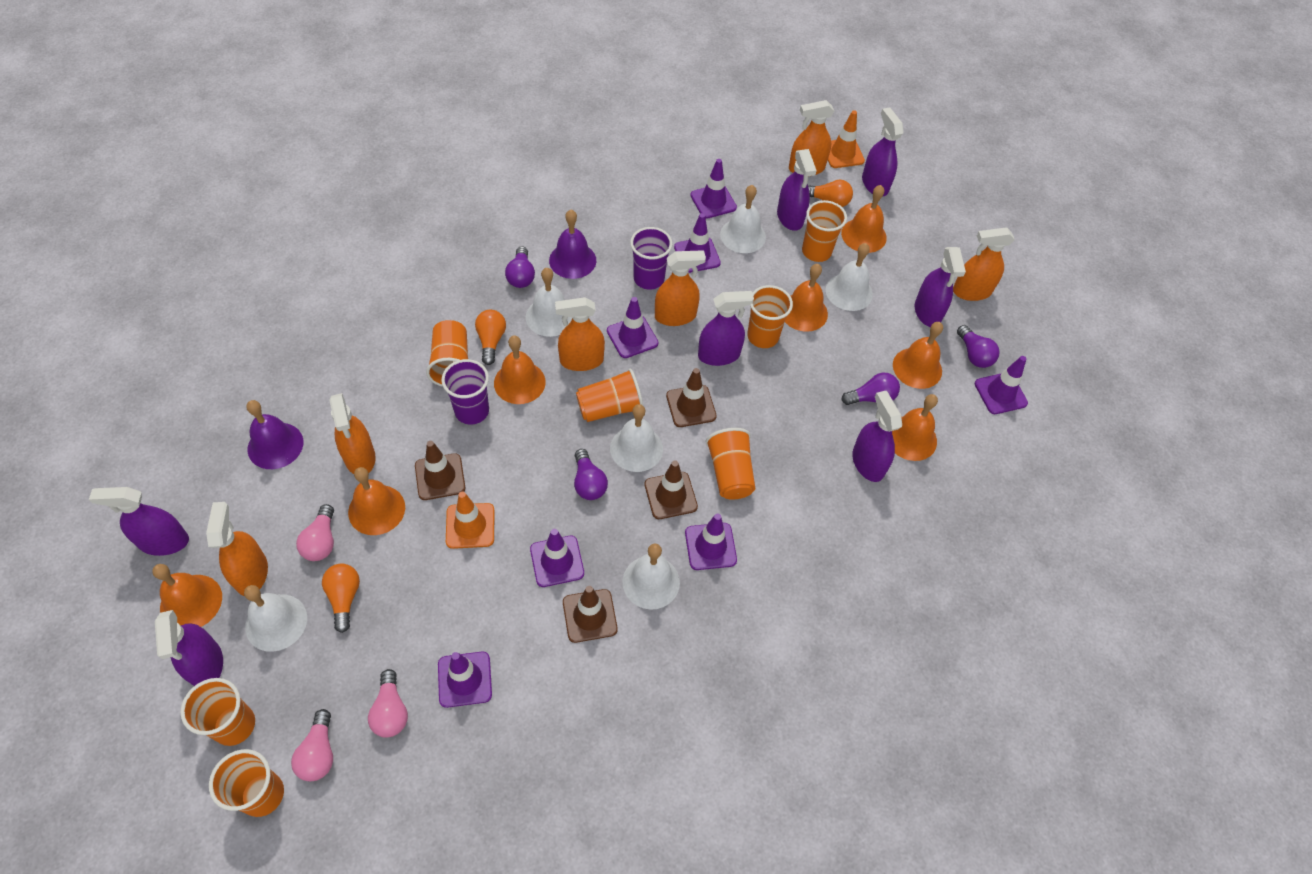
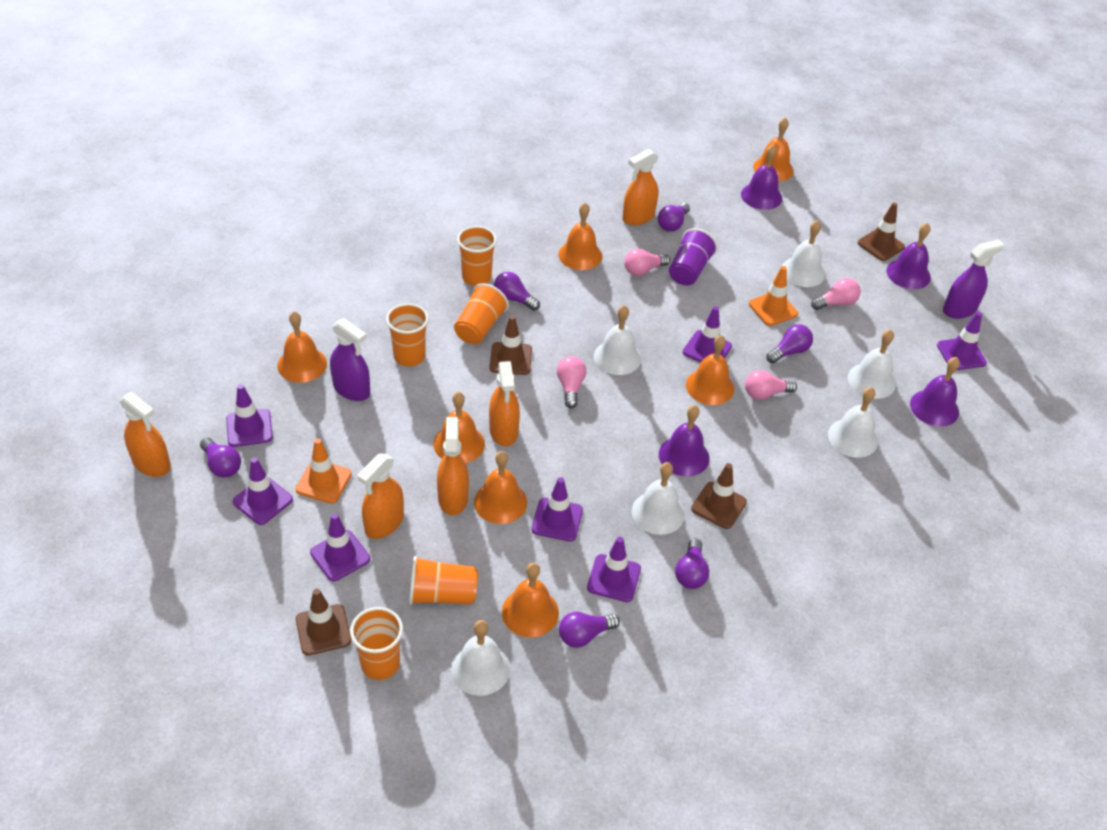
orange cup: [180,678,255,746] [209,749,284,817] [426,320,468,387] [576,369,643,422] [705,428,756,500] [747,285,793,348] [802,200,847,262] = 7 -> [350,607,403,680] [386,303,429,367] [409,556,478,605] [454,283,509,344] [457,226,497,286] = 5
orange light bulb: [322,564,360,633] [475,310,506,365] [808,180,853,207] = 3 -> none = 0
orange spray bottle: [206,502,268,596] [329,393,376,474] [555,297,605,371] [655,250,706,326] [789,100,834,175] [953,228,1015,301] = 6 -> [119,392,171,477] [358,454,404,539] [437,417,469,515] [489,361,520,446] [622,149,659,225] = 5
pink light bulb: [291,709,333,781] [296,504,334,561] [368,669,408,738] = 3 -> [557,356,586,408] [624,249,670,276] [745,370,797,400] [811,278,861,310] = 4
purple bell: [246,400,303,469] [549,210,596,279] = 2 -> [659,405,710,477] [741,145,782,210] [887,223,931,289] [910,357,960,427] = 4
purple cup: [442,359,489,425] [630,227,672,290] = 2 -> [669,228,718,285] = 1
purple light bulb: [505,246,535,288] [574,449,608,500] [842,373,900,405] [957,325,999,368] = 4 -> [200,438,241,478] [494,272,540,311] [559,612,620,648] [658,203,690,232] [675,539,709,589] [766,325,813,363] = 6
purple spray bottle: [89,487,189,556] [155,610,223,686] [698,291,754,366] [777,149,817,231] [852,391,902,482] [862,107,904,196] [915,247,966,327] = 7 -> [330,318,370,401] [943,239,1004,319] = 2

